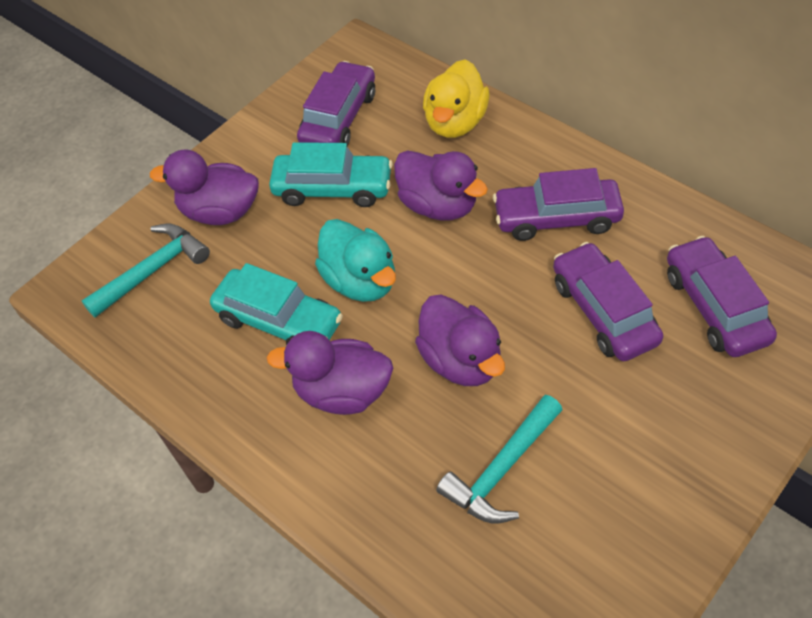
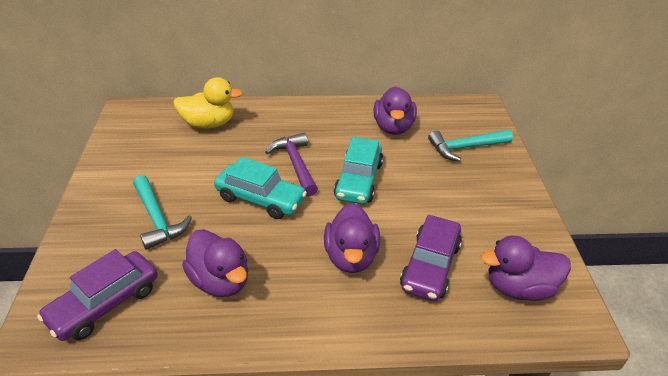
purple car: [297,61,375,146] [493,168,624,241] [553,242,663,361] [667,236,777,357] = 4 -> [37,249,158,341] [400,215,462,301] = 2
purple hammer: none = 0 -> [265,133,318,197] = 1
turquoise duck: [315,219,396,302] = 1 -> none = 0

